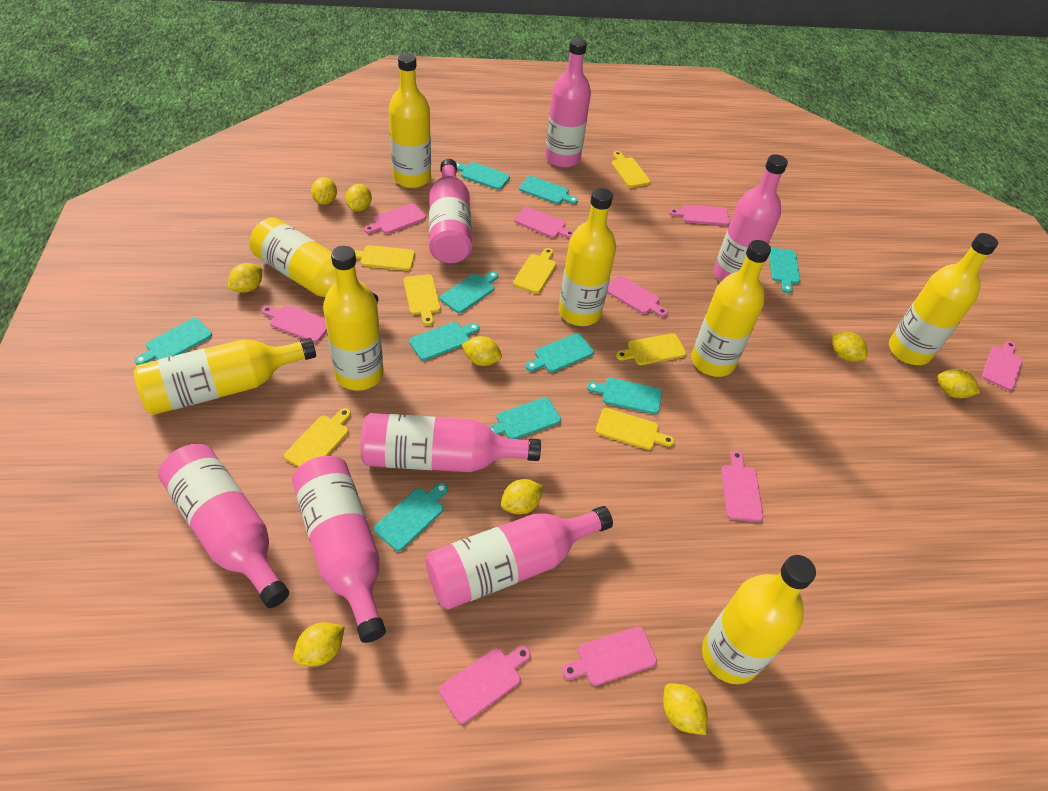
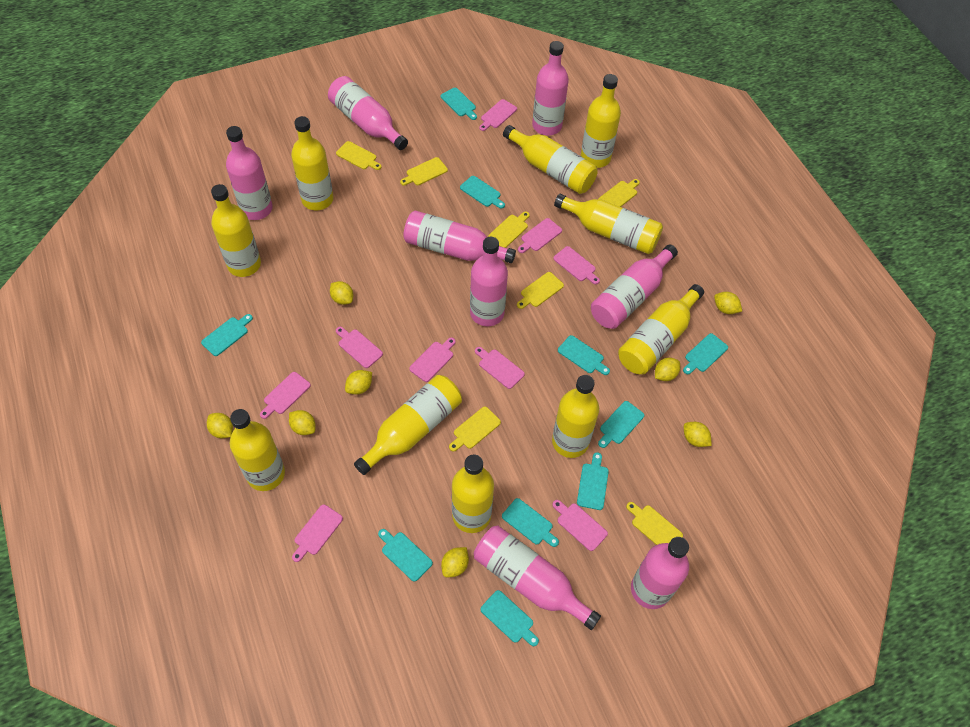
pink bottle: [158,444,289,608] [292,456,386,643] [360,413,541,472] [425,506,613,609] [429,159,472,263] [545,38,591,168] [714,154,788,282] = 7 -> [226,126,273,220] [328,76,408,150] [404,210,516,263] [470,237,508,326] [474,526,601,630] [532,41,569,135] [591,244,678,329] [631,537,689,609] = 8
yellow bottle: [134,338,316,415] [250,217,378,303] [323,246,384,391] [389,53,431,188] [559,188,616,326] [691,240,771,377] [702,555,816,684] [889,233,998,365] = 8 -> [211,184,261,277] [230,409,285,491] [291,116,333,210] [354,375,462,475] [452,454,494,533] [503,125,598,194] [552,375,599,458] [554,194,663,254] [581,74,621,168] [618,284,704,375] = 10
yellow lemon: [228,263,262,293] [293,622,345,667] [311,177,337,205] [345,184,372,212] [462,336,502,366] [501,479,543,514] [663,683,708,735] [832,332,868,362] [937,369,980,399] = 9 -> [207,413,233,438] [289,410,316,435] [330,281,353,305] [345,370,372,394] [441,547,469,577] [655,358,680,381] [684,422,712,447] [714,292,742,314] = 8

